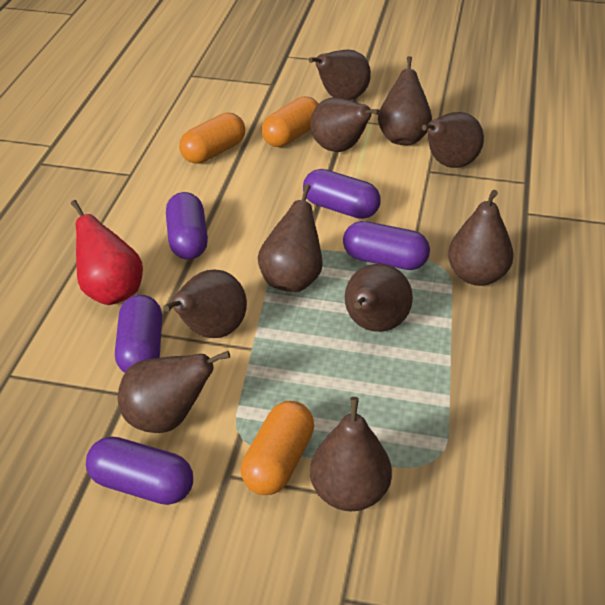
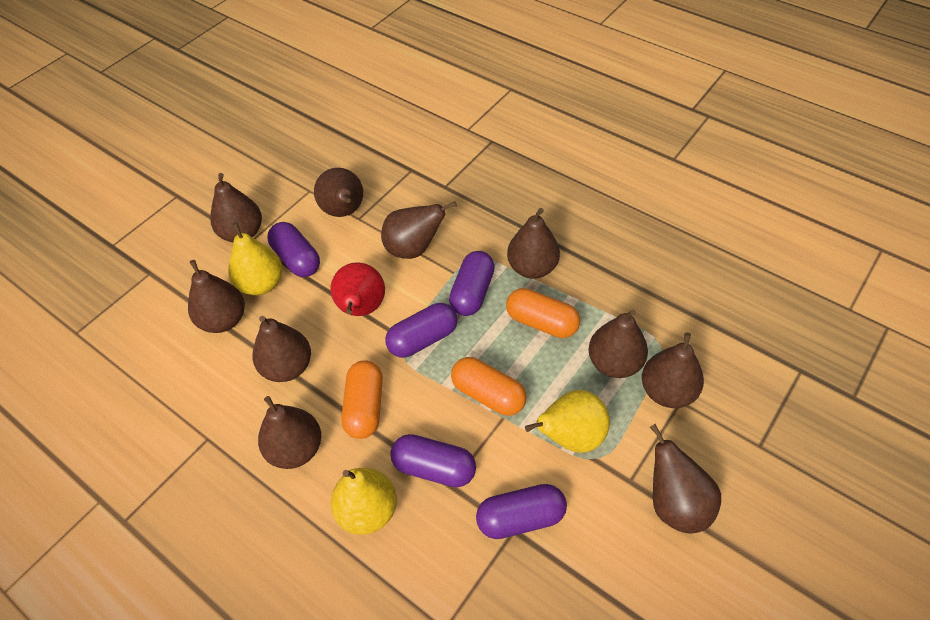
yellow pear: none = 0 -> [228,222,283,295] [331,468,397,535] [525,390,610,453] = 3

